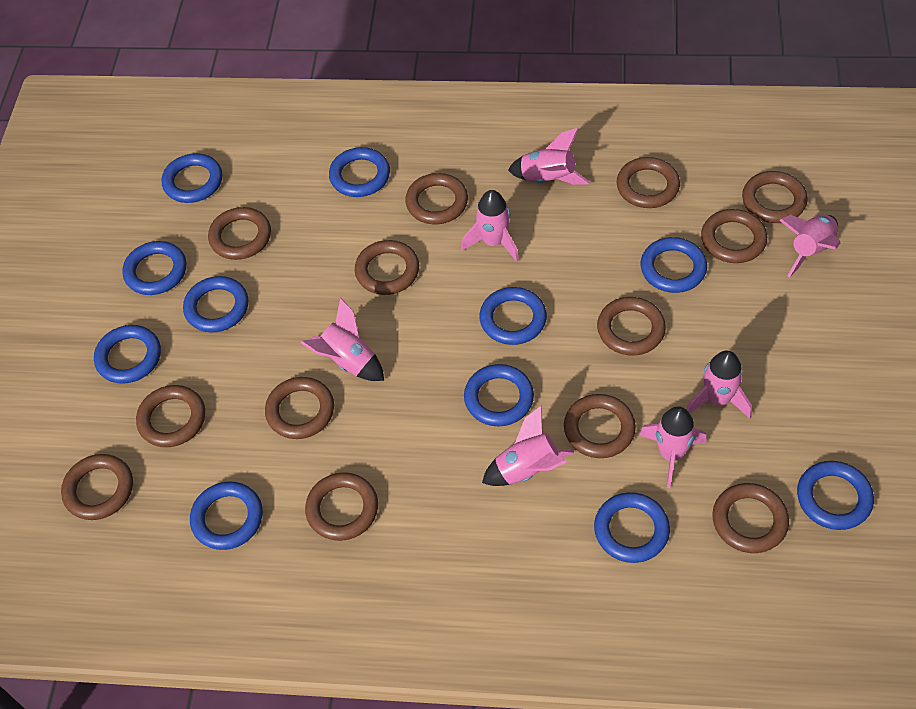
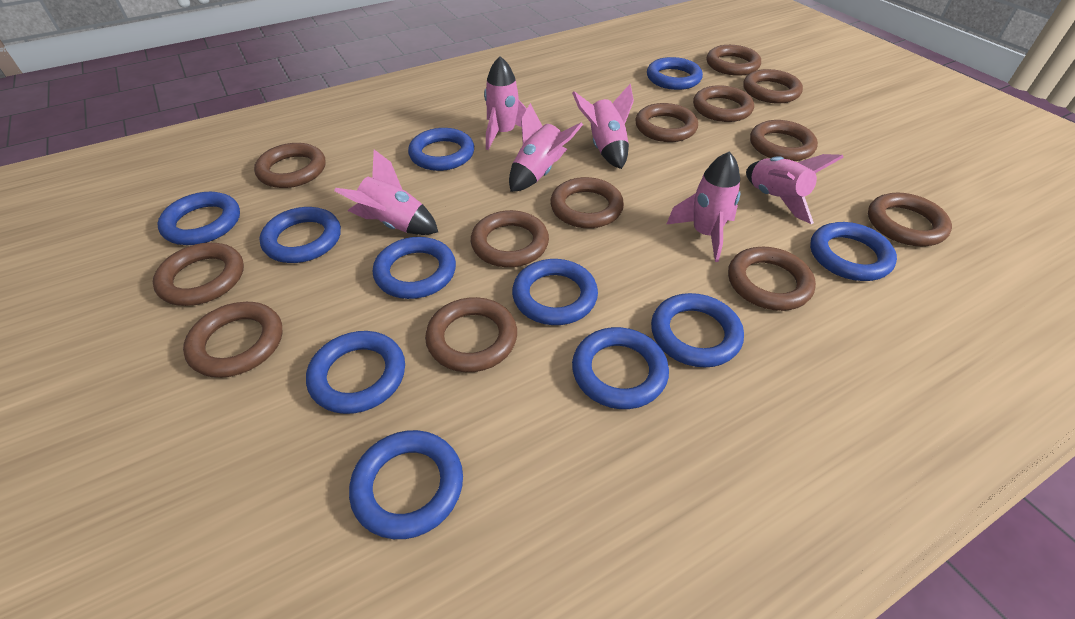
pink rocket: [300,298,384,381] [461,190,519,262] [482,406,574,486] [508,128,590,185] [640,406,706,488] [686,351,752,418] [779,214,840,278] = 7 -> [334,150,438,235] [484,56,527,150] [509,103,583,192] [572,84,634,169] [666,151,740,262] [746,154,844,224] = 6

